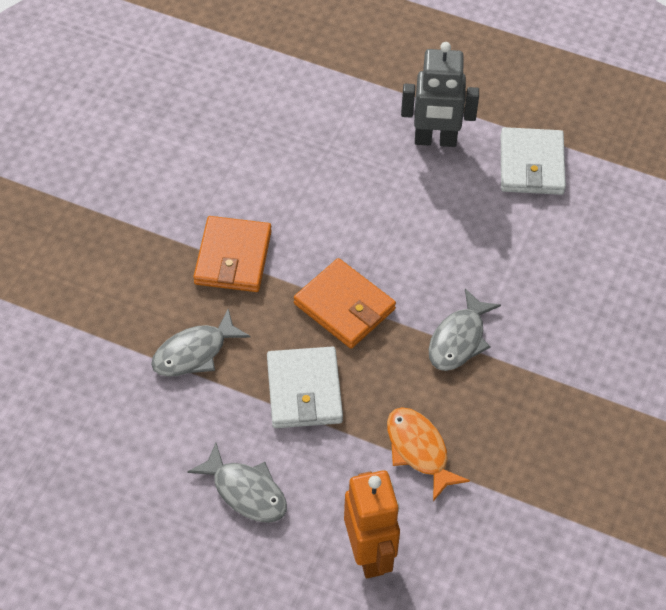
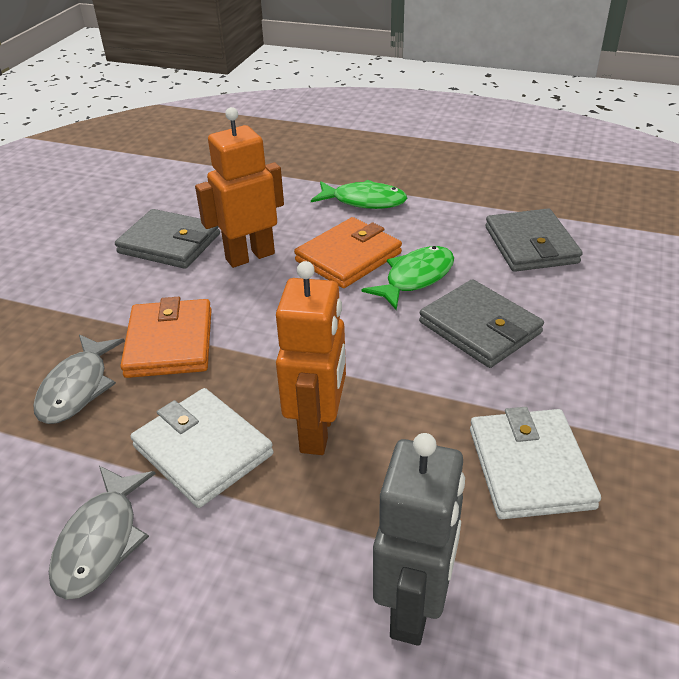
green fish: none = 0 -> [311,180,407,209] [361,246,454,310] = 2
grey fish: [151,309,251,377] [187,443,287,523] [429,288,501,371] = 3 -> [33,334,125,424] [49,466,156,600] = 2
grey wallet: none = 0 -> [115,209,220,269] [419,279,544,368] [485,208,583,272] = 3
orange fish: [387,407,470,501] = 1 -> none = 0
orange robot: [344,470,400,578] = 1 -> [195,107,284,268] [276,261,346,455] = 2

